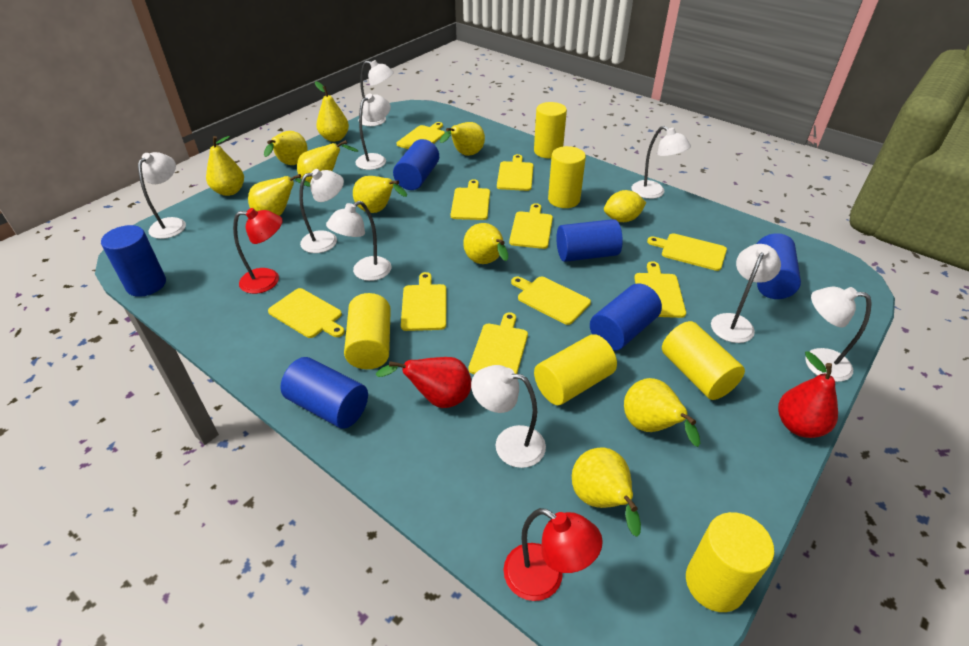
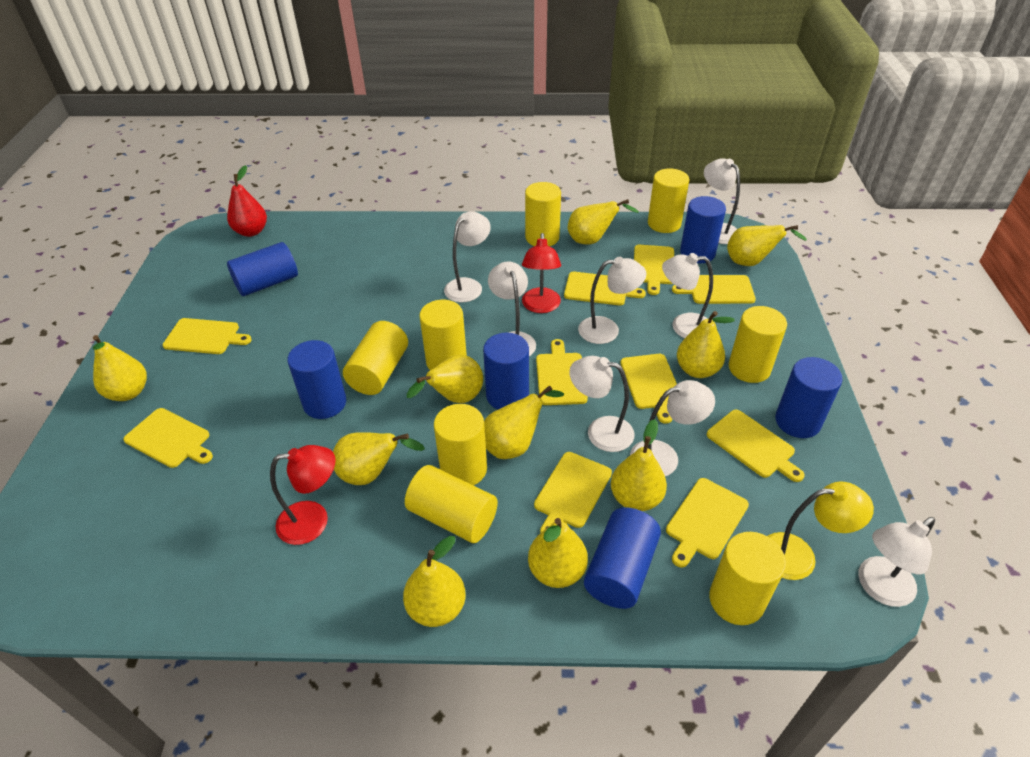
red pear: [375,357,471,408] [778,351,838,438] = 2 -> [227,165,267,237] = 1
white lamp: [138,152,186,239] [299,169,344,253] [326,201,391,281] [355,93,391,170] [358,60,394,126] [471,365,546,468] [632,126,691,199] [711,244,781,343] [805,287,872,382] = 9 -> [444,211,491,302] [488,261,536,356] [569,356,635,452] [578,257,646,344] [630,380,715,476] [662,253,713,338] [704,158,740,244] [858,517,935,607] = 8
yellow cylinder: [344,293,391,369] [534,102,567,158] [534,334,617,405] [548,146,586,208] [662,321,745,400] [686,512,774,612] = 6 -> [343,321,408,395] [405,465,498,543] [419,300,467,370] [434,404,487,486] [525,182,561,246] [648,169,689,233] [709,532,786,625] [729,306,787,383] = 8
yellow lamp: none = 0 -> [768,482,874,580] = 1
yellow lemon: [604,190,646,222] = 1 -> none = 0

